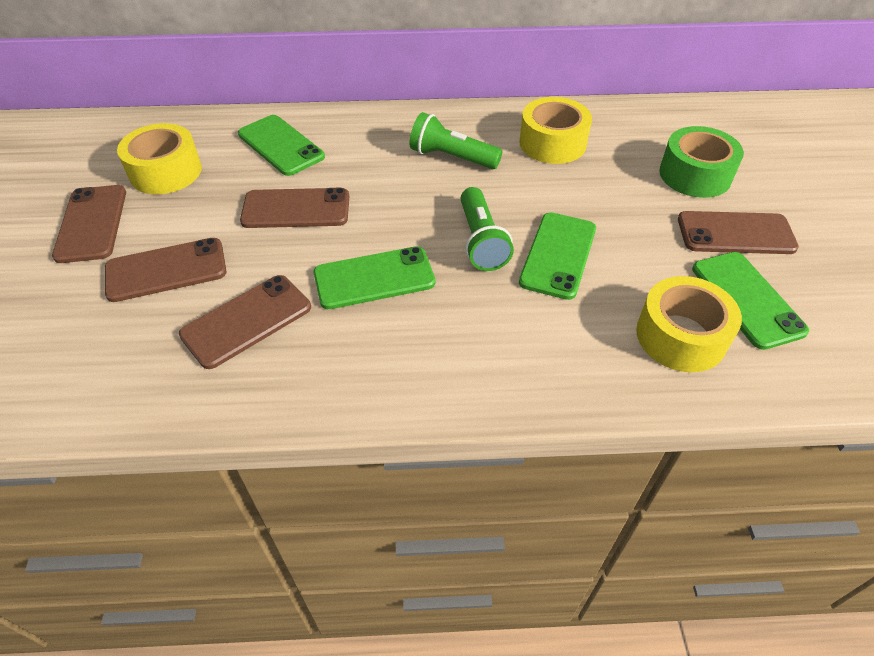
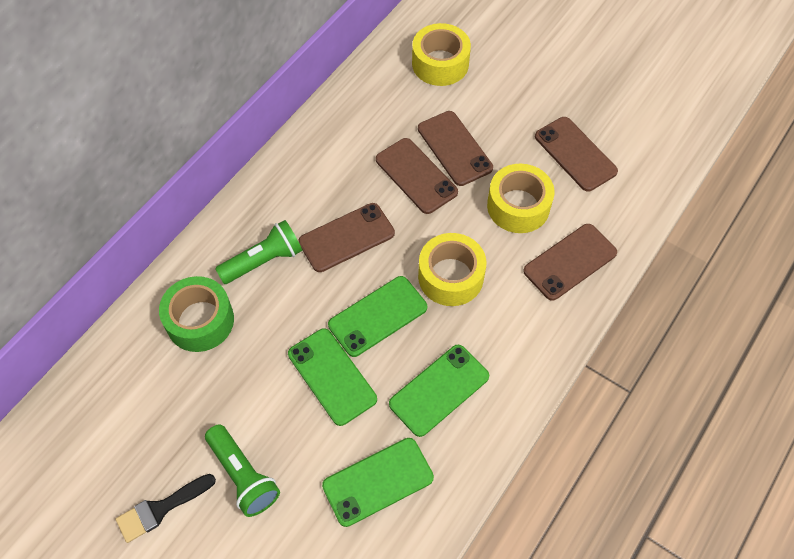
black brush: none = 0 -> [116,474,216,543] = 1

